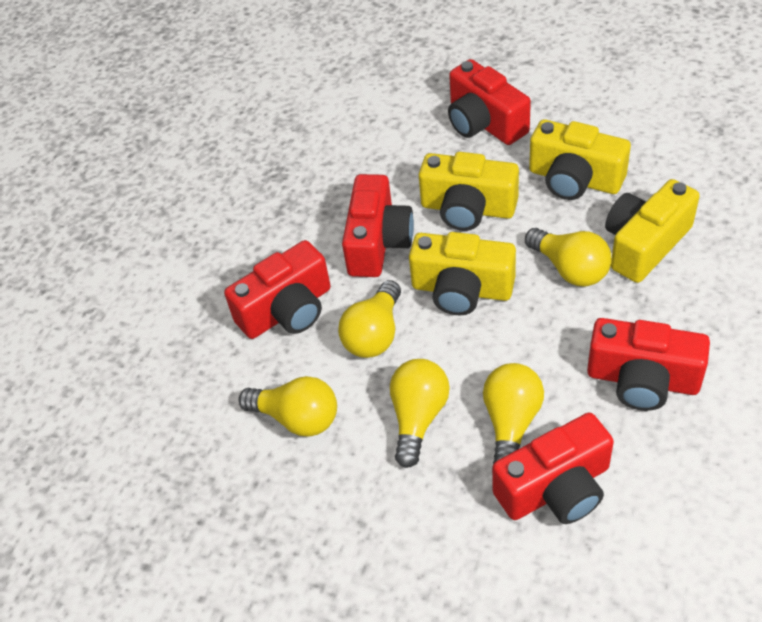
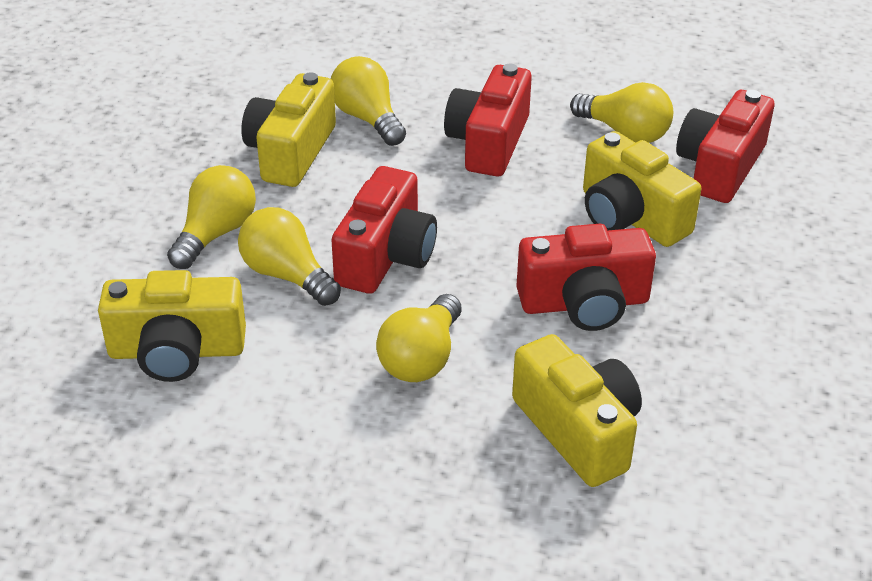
red camera: [224,240,331,339] [342,174,414,277] [448,59,531,145] [492,413,614,524] [587,318,710,411] = 5 -> [332,166,437,294] [444,64,532,177] [516,224,656,331] [676,90,774,203] = 4

